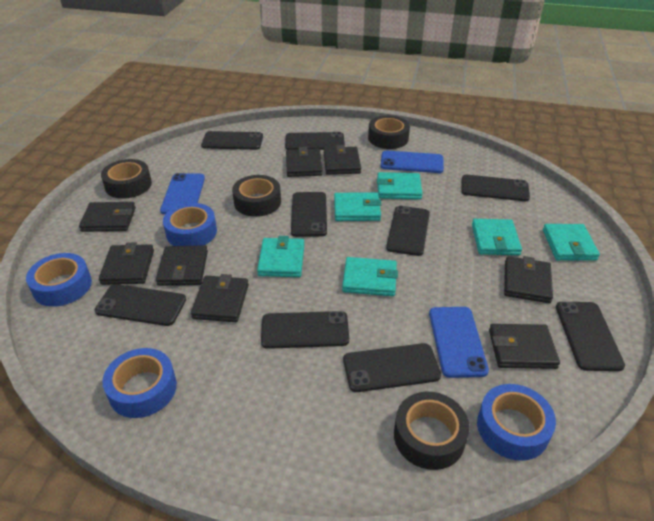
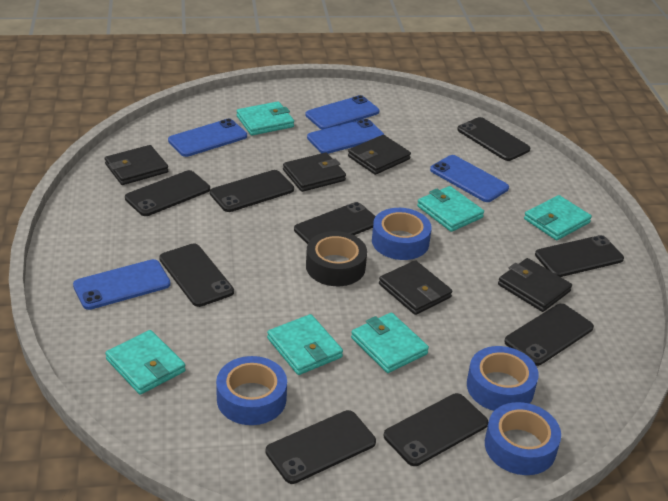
black tape: [101,159,152,199] [232,175,281,217] [368,115,410,149] [394,392,470,470] = 4 -> [306,231,367,286] = 1
black wallet: [79,202,136,232] [99,242,154,285] [156,245,208,286] [191,274,249,322] [286,147,323,177] [324,145,361,175] [489,324,560,369] [504,256,553,303] = 8 -> [105,145,168,185] [283,153,346,192] [348,135,411,175] [379,260,452,315] [498,258,572,312] = 5
blue phone: [160,173,205,214] [381,151,444,173] [429,307,489,378] = 3 -> [73,259,171,310] [168,119,247,157] [305,95,380,130] [307,119,384,154] [430,155,509,202] = 5

